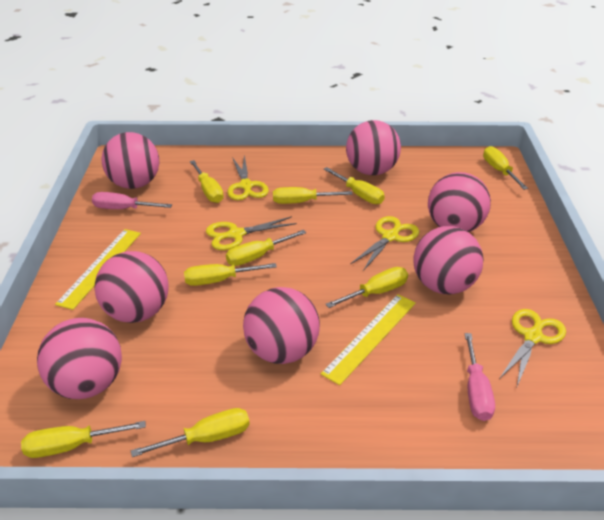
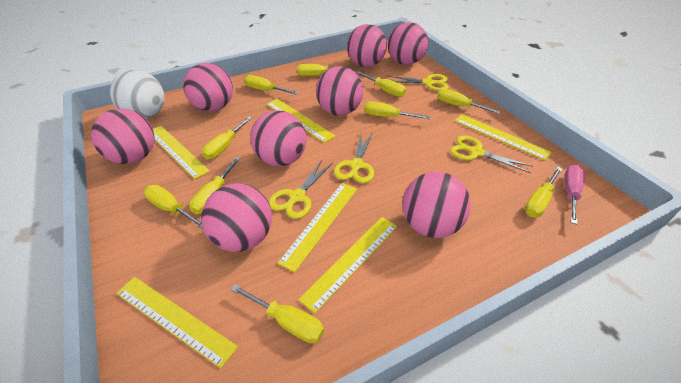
pink ball: [37,318,122,399] [94,251,169,323] [101,132,159,189] [243,287,320,364] [346,120,401,175] [413,226,483,295] [428,172,491,232] = 7 -> [91,109,154,164] [183,63,233,111] [201,183,272,252] [250,111,306,166] [316,66,363,116] [347,24,387,67] [388,22,428,65] [402,172,471,238] = 8
pink screwdriver: [92,192,172,209] [465,333,495,421] = 2 -> [564,165,585,225] = 1
white ball: none = 0 -> [110,70,164,119] = 1
yellow ruler: [55,229,141,310] [321,294,416,385] = 2 -> [116,277,238,368] [153,126,210,179] [266,99,336,143] [278,183,357,272] [298,217,397,313] [455,114,552,161] = 6
yellow screwdriver: [21,421,146,458] [131,408,250,457] [184,263,277,286] [190,160,224,203] [226,230,306,266] [273,187,353,204] [323,167,385,204] [325,267,408,308] [483,146,528,190] = 9 -> [144,185,203,229] [189,157,241,214] [202,117,252,159] [231,284,324,343] [244,75,299,95] [297,64,354,76] [356,71,406,97] [364,101,430,119] [437,89,501,114] [525,167,562,217] = 10

